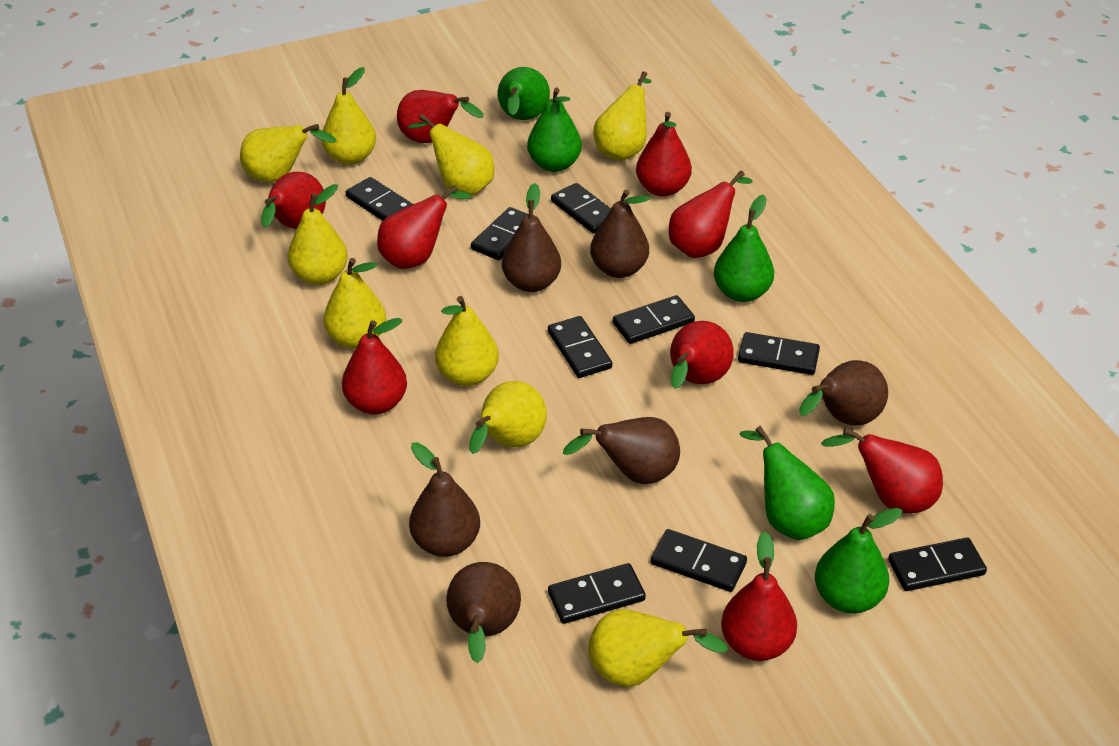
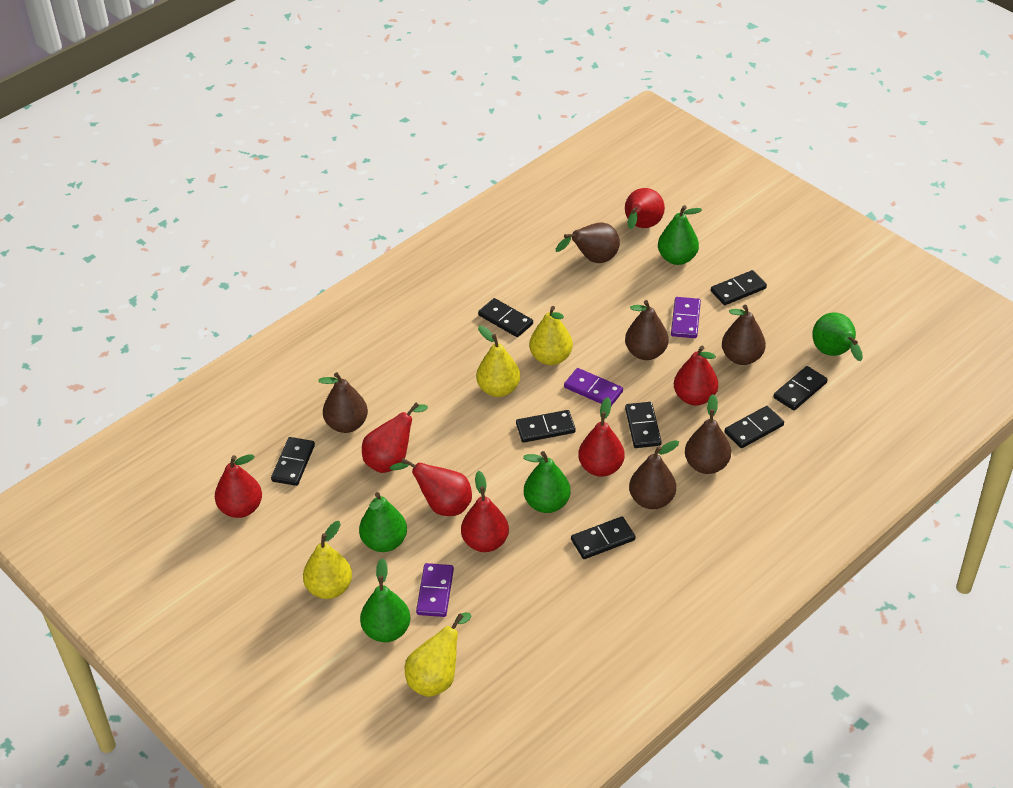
black domino: [346,177,413,221] [471,207,529,260] [548,316,612,378] [548,563,646,624] [551,183,611,234] [613,295,695,344] [651,529,747,592] [738,332,820,375] [888,537,987,591] = 9 -> [271,437,315,486] [478,298,533,337] [516,410,576,443] [571,517,636,559] [625,402,662,448] [711,270,767,305] [725,406,784,448] [773,366,828,410] = 8
purple domino: none = 0 -> [416,563,454,617] [564,368,623,406] [671,297,701,338] = 3
red pear: [261,172,326,229] [342,318,407,414] [377,185,471,269] [397,90,483,143] [636,112,692,197] [669,171,753,258] [670,321,734,389] [721,532,797,661] [821,428,943,513] = 9 -> [215,454,262,518] [362,403,428,473] [389,458,472,516] [461,471,509,552] [578,397,624,477] [625,188,665,229] [674,346,718,406] = 7
yellow pear: [240,124,337,182] [288,184,348,285] [322,67,376,165] [324,258,386,349] [408,114,494,196] [435,296,499,386] [469,381,547,454] [588,609,728,687] [593,71,651,161] = 9 -> [303,521,352,599] [405,612,472,697] [476,326,520,397] [529,306,573,365] = 4

